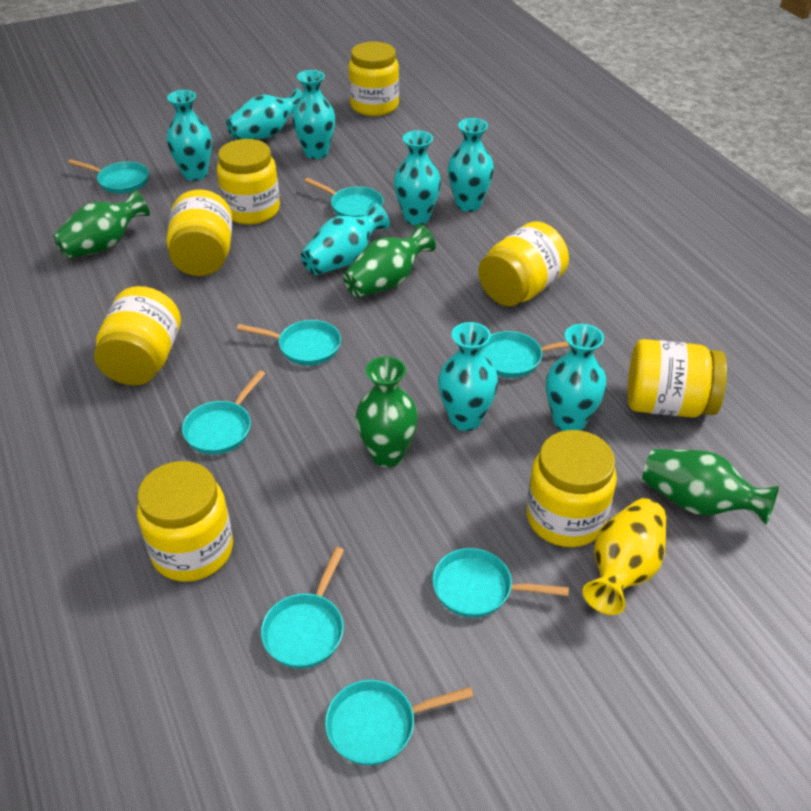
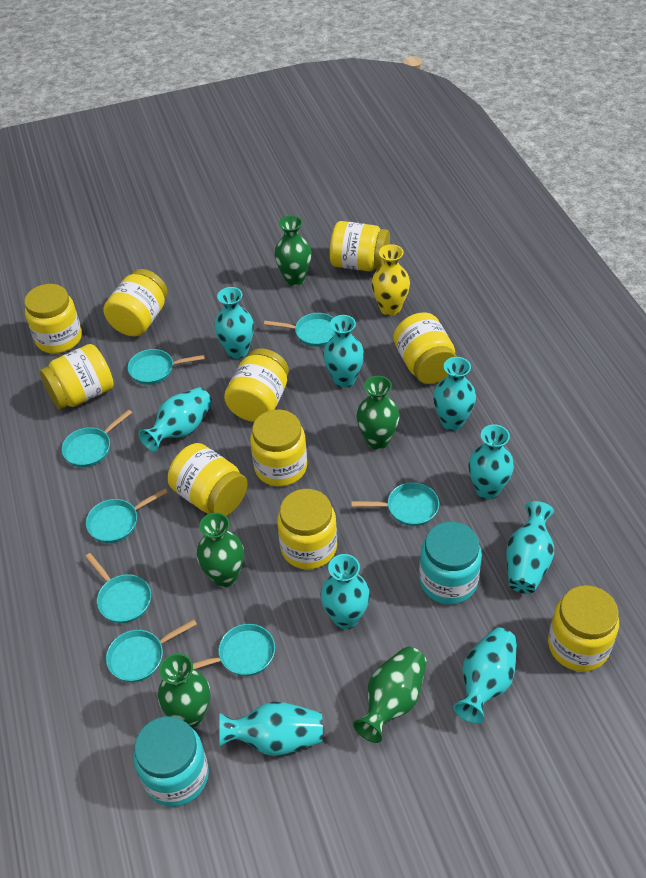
green vase: [53,189,150,259] [343,224,436,298] [356,356,418,467] [642,449,779,525] = 4 -> [158,653,210,728] [196,513,244,587] [274,215,312,286] [353,647,427,743] [356,376,400,450] = 5
turquoise jar: none = 0 -> [134,716,209,807] [419,522,482,604] = 2
turquoise vase: [167,90,212,181] [226,88,303,140] [292,70,335,159] [301,203,390,275] [394,130,441,225] [438,322,498,431] [448,118,494,212] [546,324,607,431] = 8 -> [139,387,212,452] [214,287,254,359] [219,701,323,756] [320,554,370,629] [323,315,364,388] [433,357,476,431] [453,627,517,724] [468,424,514,499] [506,501,554,594] = 9
yellow jar: [94,286,181,385] [137,461,233,582] [166,189,233,276] [217,139,280,224] [348,42,399,116] [478,221,569,306] [526,430,617,547] [627,339,727,417] = 8 -> [24,284,82,353] [40,344,114,410] [103,269,168,337] [168,443,248,516] [224,349,289,422] [250,409,307,486] [277,489,337,570] [330,221,390,271] [393,312,457,384] [548,585,619,672] = 10

